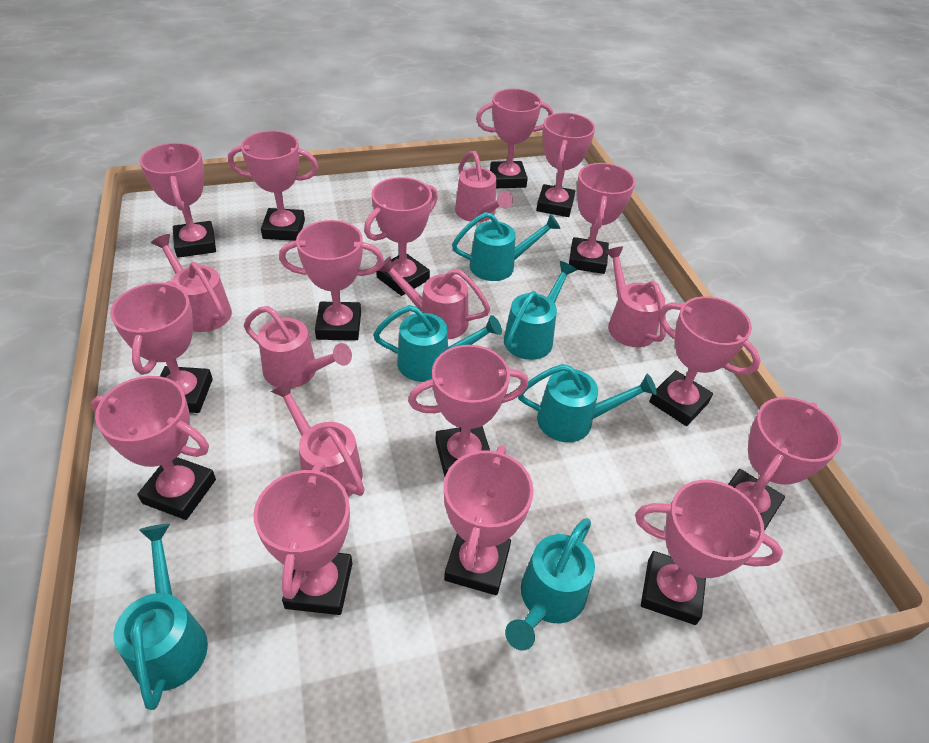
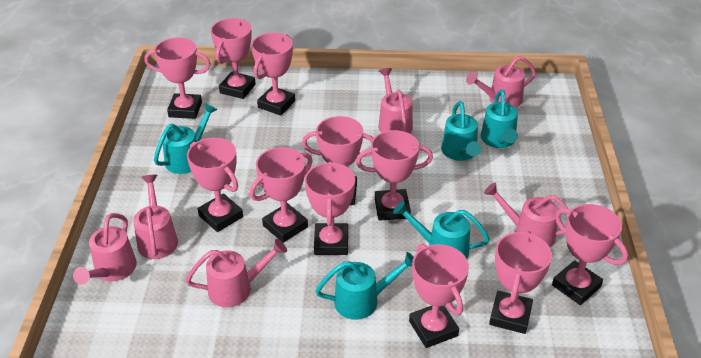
pink trophy: [91,376,216,520] [110,281,213,413] [140,143,216,258] [228,131,318,241] [253,462,352,615] [279,220,384,340] [364,177,438,296] [408,345,528,477] [444,445,534,595] [476,89,553,188] [536,113,595,217] [569,163,635,274] [635,480,783,625] [649,296,761,426] [728,397,841,531] = 15 -> [144,38,211,119] [187,138,243,232] [211,18,256,99] [249,147,313,243] [251,33,295,116] [302,116,373,205] [305,161,355,255] [356,130,433,221] [409,244,469,348] [489,231,552,334] [552,204,628,305] = 11
turquoise watering can: [114,524,208,710] [373,305,502,382] [452,212,561,281] [504,261,577,360] [505,518,595,651] [518,364,657,442] = 6 -> [154,103,218,174] [315,252,414,320] [393,201,490,259] [441,101,481,161] [481,89,518,148] = 5

